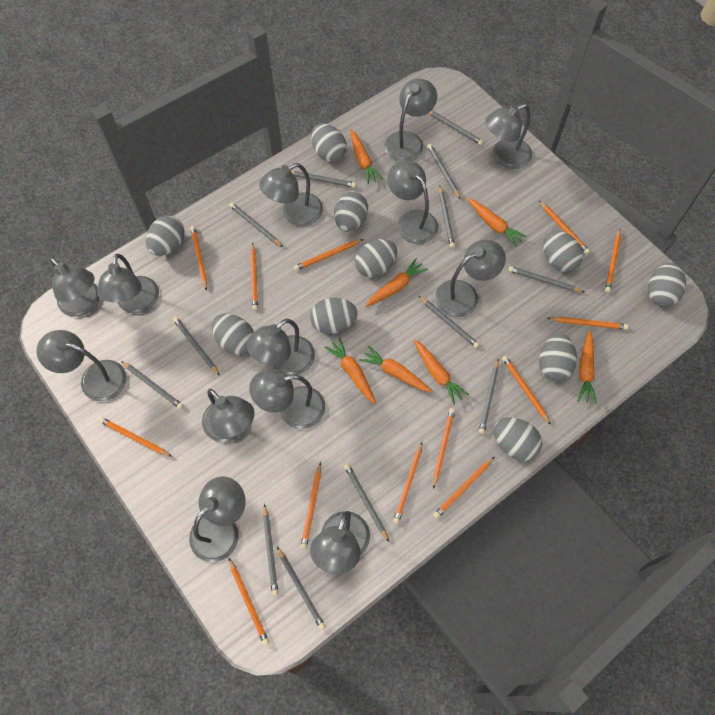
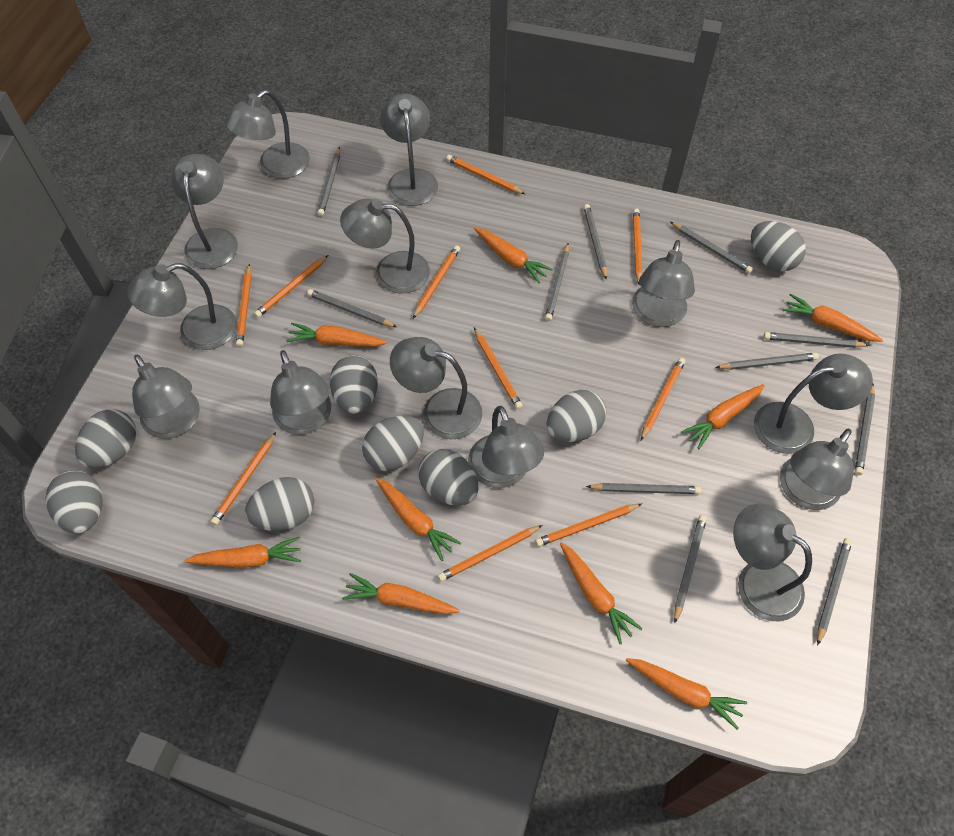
grey egg: [146,216,185,256] [212,313,254,355] [310,298,357,334] [311,123,347,162] [334,191,368,232] [355,239,397,278] [494,417,542,461] [539,333,577,381] [543,230,583,272] [648,262,686,307] = 10 -> [45,470,102,534] [75,409,136,469] [245,477,314,531] [330,355,378,414] [362,415,424,471] [418,449,479,506] [546,390,606,442] [751,221,806,271] = 8
grey pencil: [121,361,183,409] [173,317,220,376] [229,202,283,247] [263,504,278,596] [277,547,326,630] [291,171,356,188] [344,464,389,542] [419,296,479,348] [427,144,461,200] [429,111,483,145] [439,186,455,248] [479,359,499,434] [508,266,584,292] = 13 -> [307,289,397,327] [317,147,340,216] [545,243,569,321] [584,204,607,280] [586,483,701,494] [670,222,753,273] [674,515,707,623] [715,353,819,370] [764,332,870,348] [817,538,852,646] [855,384,875,475] = 11
orange carrot: [325,338,376,404] [350,130,383,185] [359,346,432,392] [365,258,428,307] [413,339,469,405] [467,198,527,247] [577,331,597,404] = 7 -> [185,537,301,568] [286,322,387,347] [342,573,460,614] [376,478,461,561] [474,227,553,283] [560,542,643,644] [626,658,747,730] [681,384,765,449] [783,294,883,342] = 9
orange pencil: [99,417,172,457] [190,226,207,291] [229,558,269,646] [250,242,258,310] [294,239,363,271] [300,462,321,550] [393,442,422,524] [433,408,455,489] [433,457,494,519] [502,356,551,425] [539,201,590,254] [547,316,628,330] [605,229,621,293] = 13 -> [211,432,276,525] [236,264,252,347] [254,255,328,318] [413,245,460,319] [438,525,543,582] [446,155,525,194] [474,328,523,409] [535,504,642,547] [633,208,642,285] [641,358,685,440] = 10

